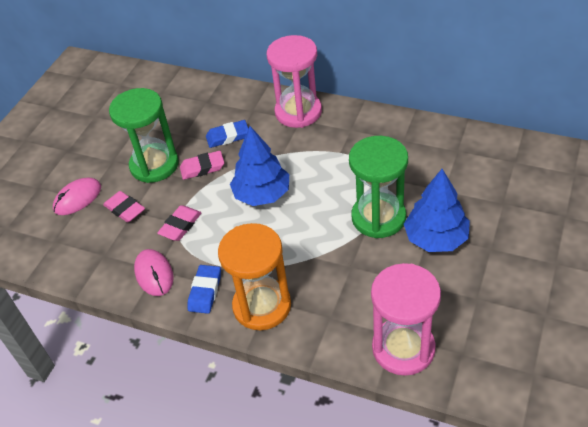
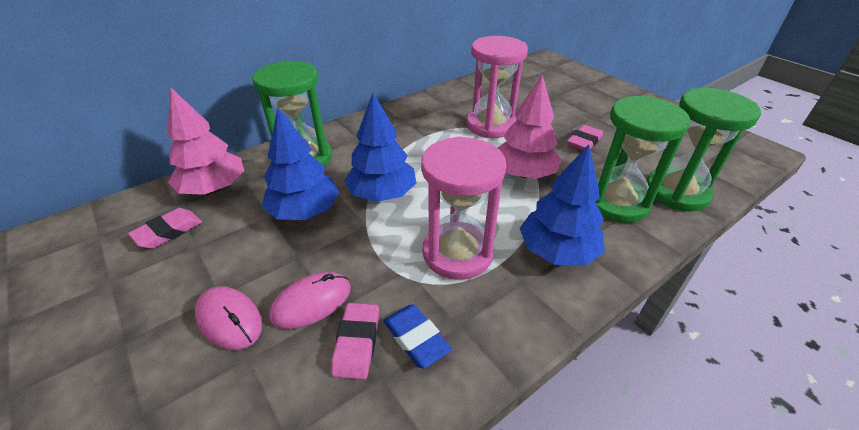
blue eraser: [188,265,221,314] [206,120,249,148] = 2 -> [383,304,452,369] = 1
blue tree: [230,126,289,206] [404,169,470,252] = 2 -> [262,108,339,220] [344,93,416,202] [519,144,605,266] = 3
green hourglass: [109,88,179,183] [349,136,408,238] = 2 -> [252,61,332,166] [595,95,690,223] [646,88,761,211] = 3
orange hourglass: [218,223,291,330] = 1 -> none = 0
pink tree: none = 0 -> [167,88,244,195] [497,75,562,179] = 2

